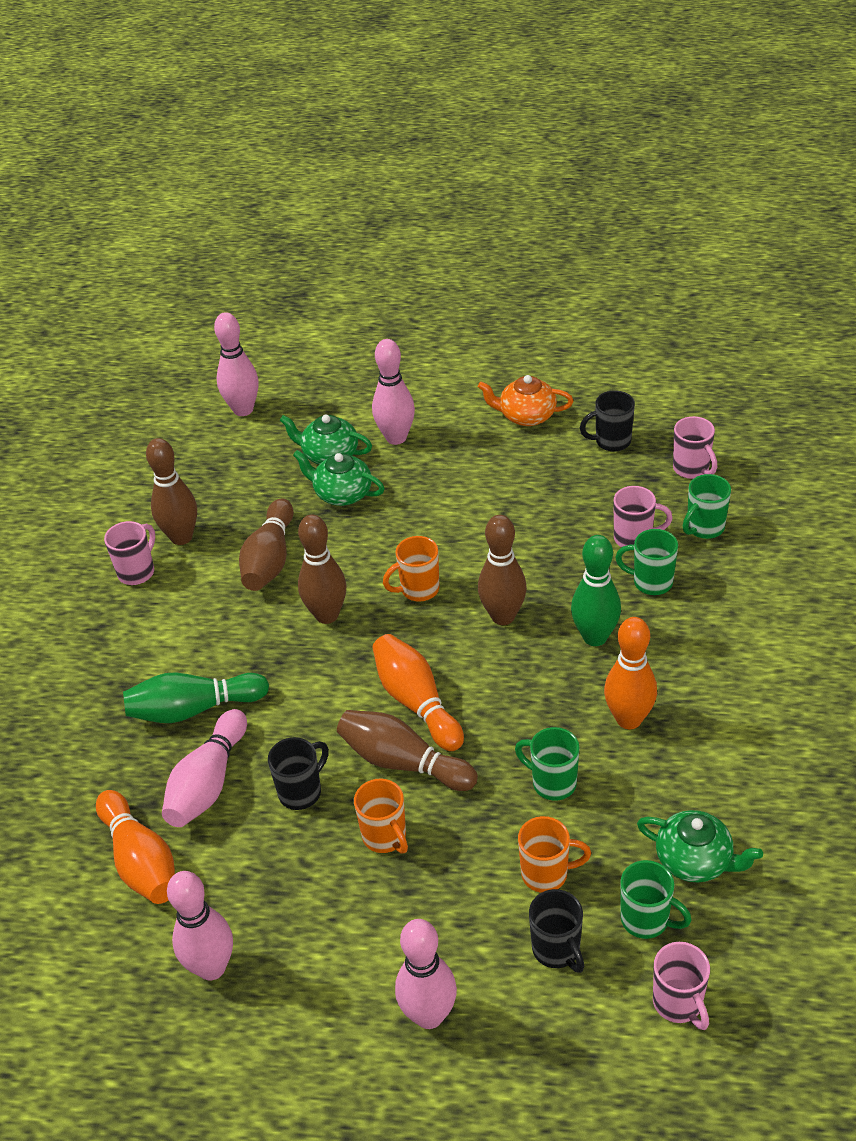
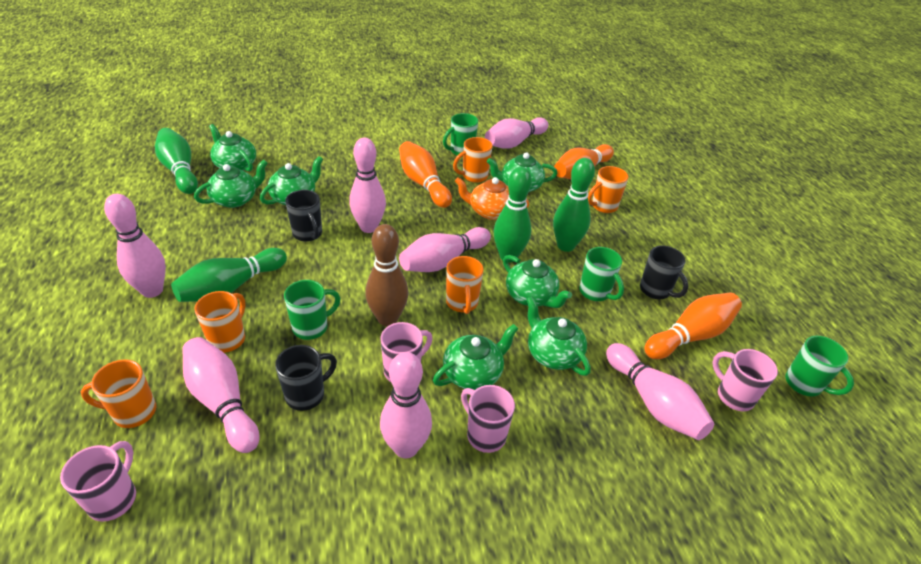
brown bowling pin: [146,438,197,545] [239,499,294,591] [298,515,346,624] [337,710,478,791] [478,515,527,625] = 5 -> [365,224,409,326] = 1
green bowling pin: [123,673,269,723] [571,535,621,646] = 2 -> [155,128,198,194] [171,248,287,302] [494,167,532,263] [553,158,595,252] = 4
green teapot: [280,415,372,465] [293,450,385,506] [637,810,763,882] = 3 -> [194,160,268,208] [209,124,256,171] [260,156,323,205] [433,324,518,390] [487,152,557,192] [503,255,572,308] [526,296,591,376] = 7
orange mug: [354,779,408,854] [383,536,440,602] [518,816,591,893] = 3 -> [81,359,156,428] [194,291,246,353] [446,256,484,314] [453,137,493,183] [588,166,628,213] = 5
pink bowling pin: [162,709,247,827] [167,871,233,980] [214,312,259,416] [372,339,415,445] [395,919,457,1029] = 5 -> [104,194,166,298] [182,337,260,453] [349,138,386,233] [380,352,432,459] [399,227,491,272] [485,117,548,149] [606,343,714,440] = 7

